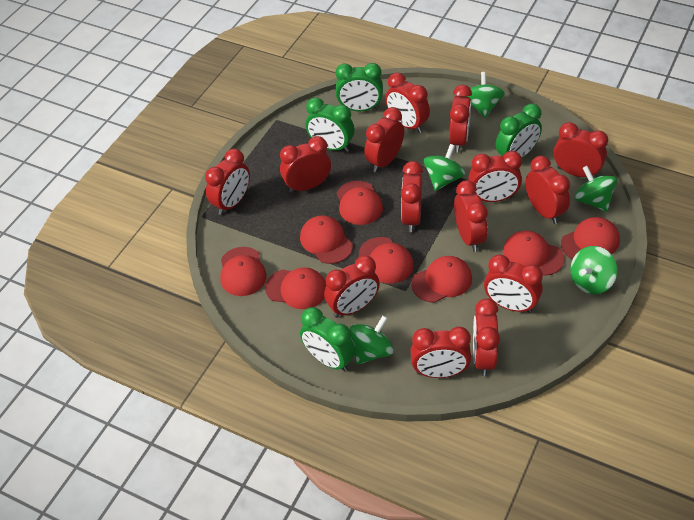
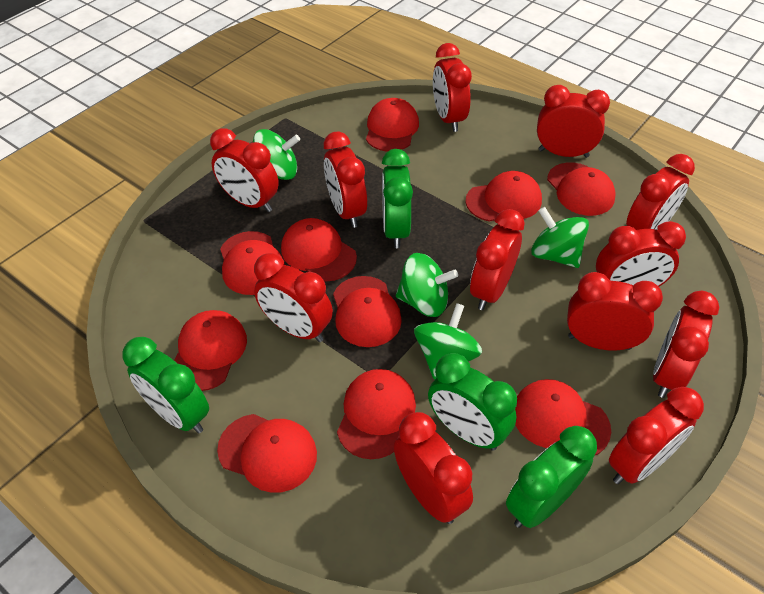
green spinning top: [349,316,394,365] [424,144,465,191] [468,72,505,118] [570,246,617,294] [575,166,617,212] = 5 -> [253,129,300,180] [396,253,458,317] [414,303,482,380] [531,207,589,268] = 4
red cap: [221,247,267,296] [265,268,327,309] [300,215,353,264] [337,181,383,225] [359,237,414,283] [411,256,472,303] [503,231,565,276] [561,217,620,259] = 8 -> [174,310,247,391] [217,414,317,493] [220,231,285,295] [281,218,357,281] [333,276,402,347] [337,369,416,459] [366,98,419,151] [465,171,542,222] [515,379,611,455] [547,163,616,216] = 10
red clock: [205,149,250,215] [280,136,331,193] [324,255,380,318] [364,107,404,172] [386,73,430,133] [401,161,423,232] [410,327,471,378] [449,85,472,153] [454,180,488,252] [468,151,522,202] [473,298,500,376] [484,254,543,313] [525,156,570,224] [554,122,608,178] = 14 -> [210,128,279,212] [254,253,333,342] [324,132,367,228] [394,412,473,524] [433,43,472,132] [470,209,525,310] [537,85,610,158] [567,272,663,350] [596,221,686,287] [609,387,704,484] [626,154,695,230] [653,291,719,398] = 12

